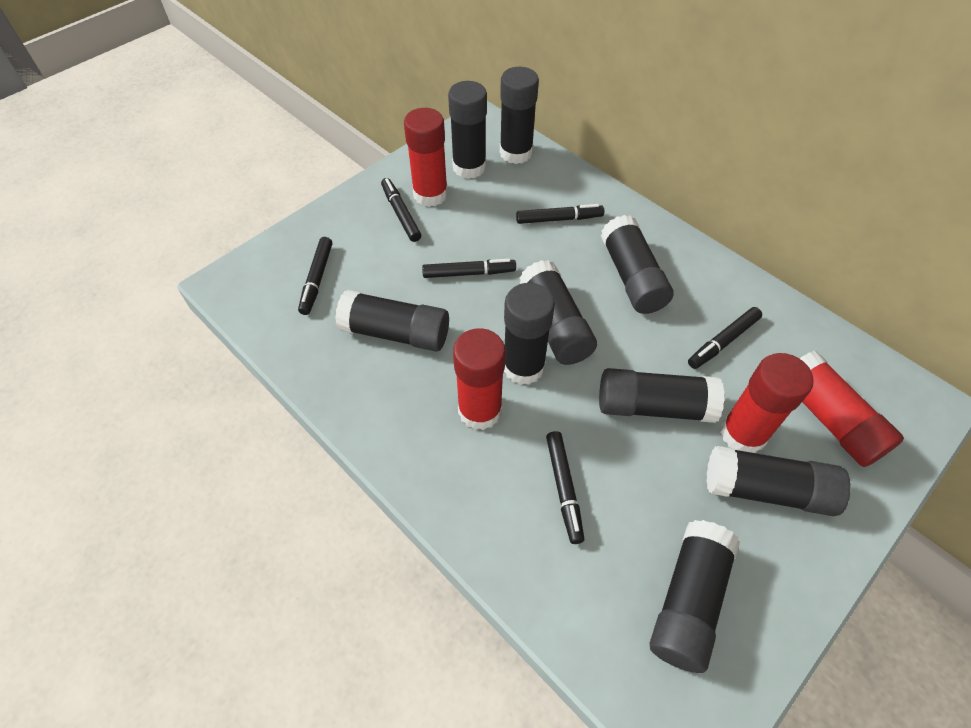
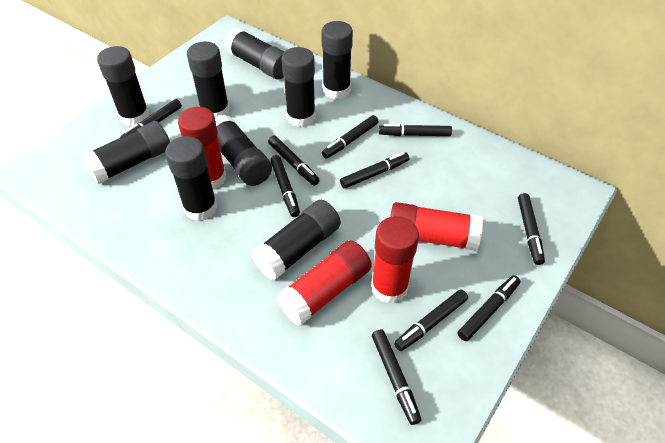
black marker: [298,237,332,315] [381,178,421,242] [422,259,516,278] [516,204,604,224] [546,431,584,544] [688,307,762,369] = 6 -> [120,99,182,138] [268,135,320,186] [270,155,300,217] [322,115,379,158] [340,152,409,189] [372,329,421,425] [378,124,452,136] [394,289,468,351] [458,275,520,341] [518,193,545,265] = 10

